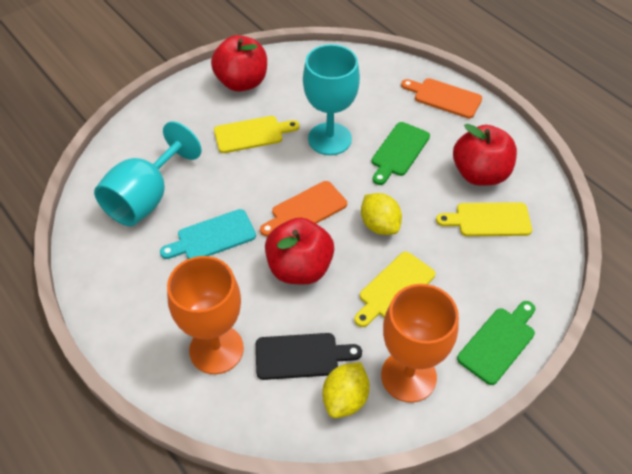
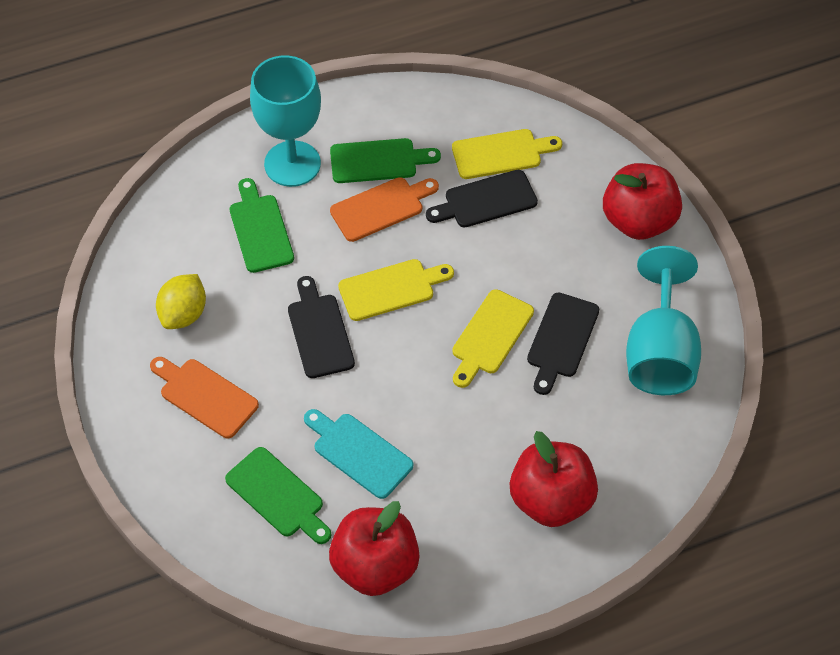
black cutting board: [256,333,362,380] = 1 -> [288,276,355,378] [426,170,538,228] [527,292,599,395] = 3
green cutting board: [372,122,430,185] [457,301,535,385] = 2 -> [225,447,331,544] [230,178,294,273] [330,138,441,183] = 3
orange goblet: [167,256,244,374] [381,284,459,403] = 2 -> none = 0
yellow lemon: [322,362,370,418] [361,193,402,235] = 2 -> [156,274,206,329] = 1

